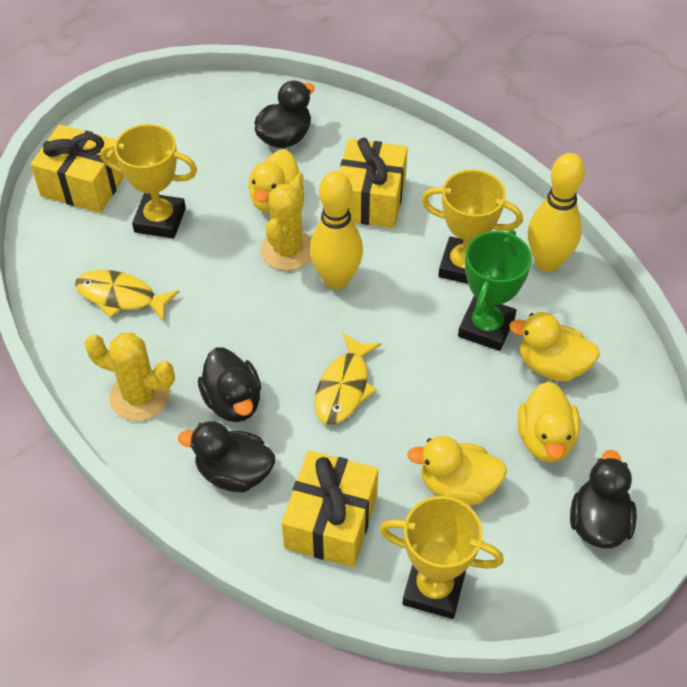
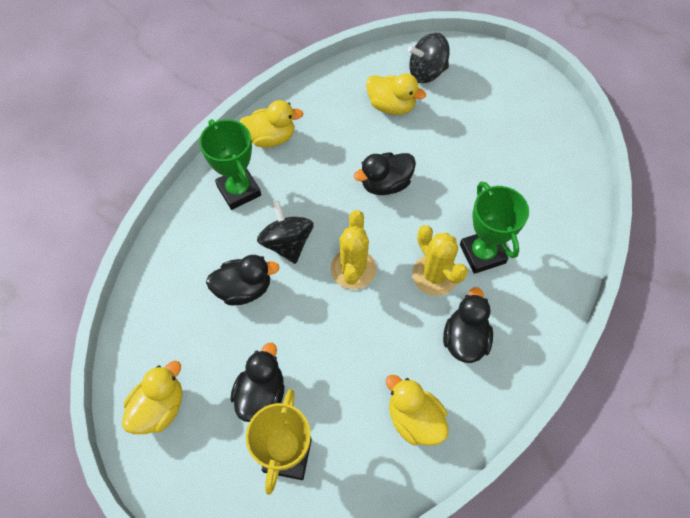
black spinning top: none = 0 -> [257,201,314,264] [408,33,450,83] = 2
green trophy: [458,229,532,351] = 1 -> [199,119,261,210] [460,181,529,274] = 2
yellow bowling pin: [310,171,363,290] [528,153,585,272] = 2 -> none = 0
yellow fish: [75,270,179,321] [315,333,381,425] = 2 -> none = 0
yellow gift: [30,124,125,213] [282,450,378,567] [340,138,408,228] = 3 -> none = 0
yellow trophy: [100,124,197,238] [379,496,504,619] [421,170,523,284] = 3 -> [246,389,312,495] = 1

